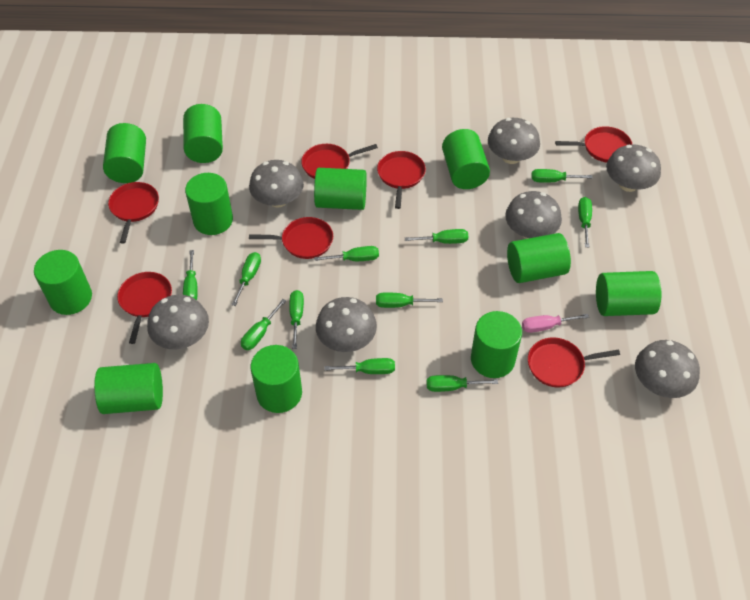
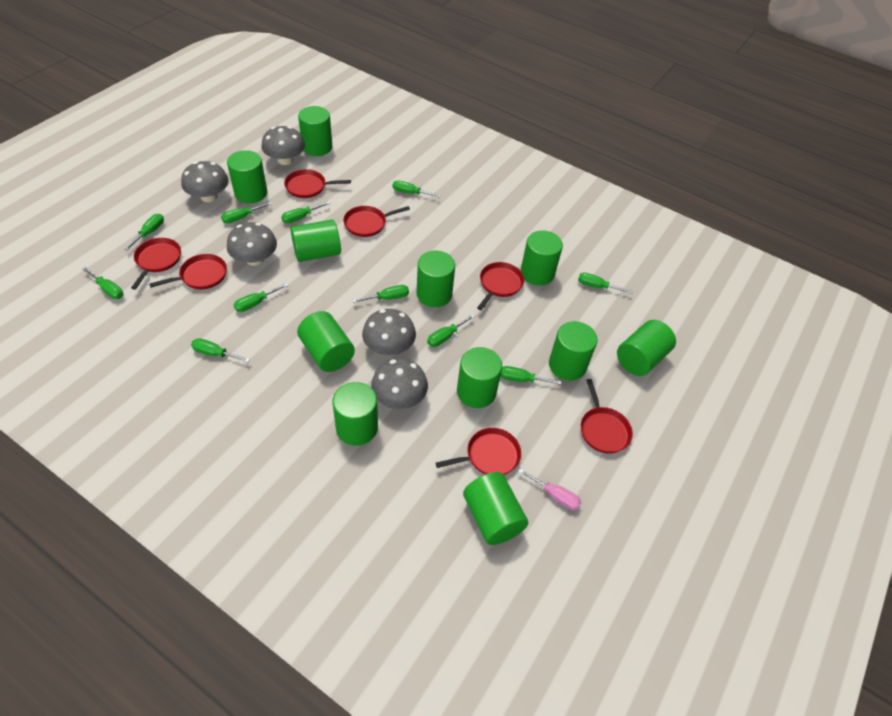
grey mushroom: [147,295,209,350] [249,160,304,208] [316,297,377,352] [488,118,540,164] [505,191,562,239] [606,144,661,192] [635,340,700,398] = 7 -> [181,161,229,202] [227,222,277,266] [261,126,305,165] [362,309,416,355] [371,358,428,409] = 5

